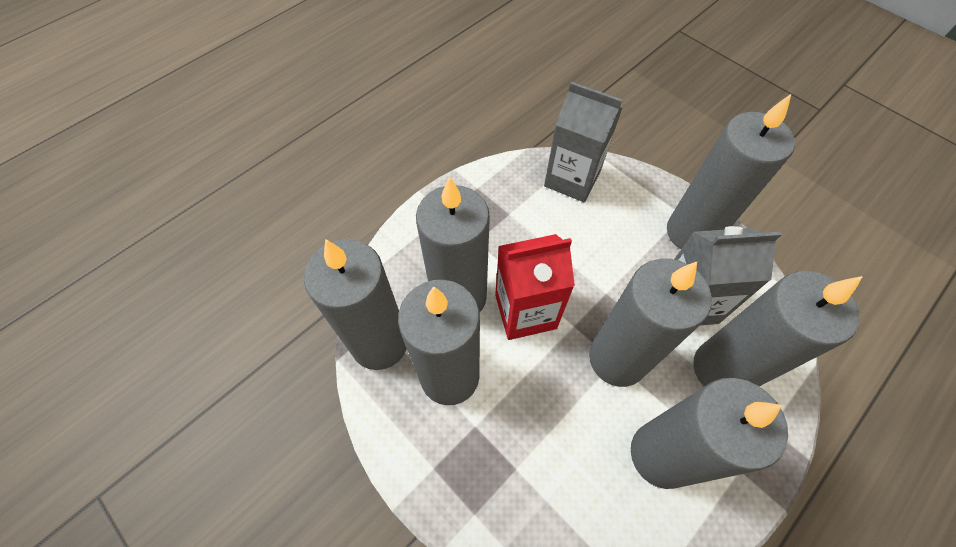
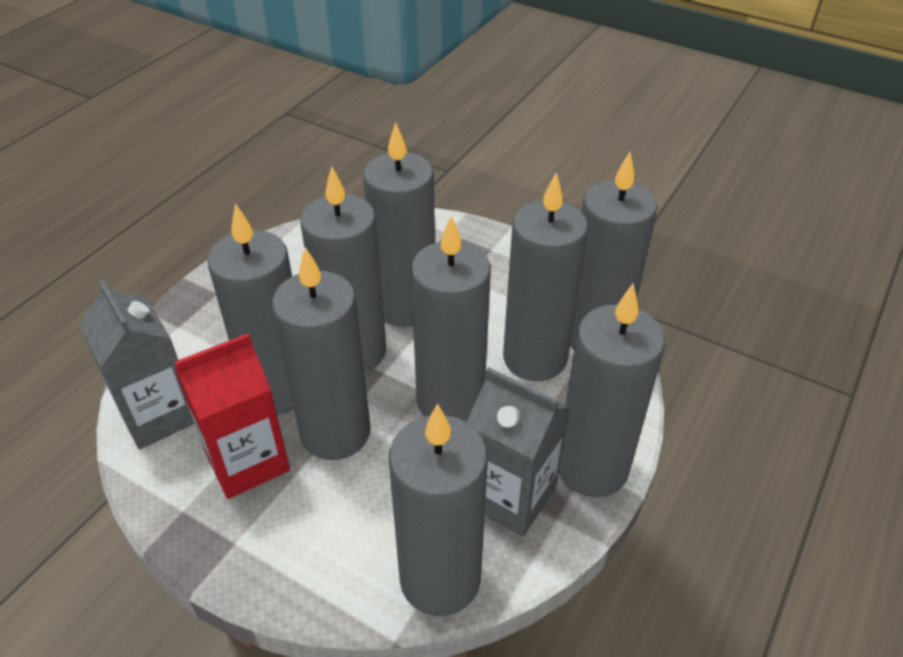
grey candle: [304,239,407,370] [398,280,480,405] [416,176,490,311] [589,259,712,387] [631,378,788,489] [667,94,795,249] [694,271,863,386] = 7 -> [207,204,294,415] [272,247,371,460] [301,166,386,373] [363,122,435,327] [389,403,488,616] [411,216,491,422] [503,173,588,381] [558,284,665,497] [570,152,658,350] = 9

